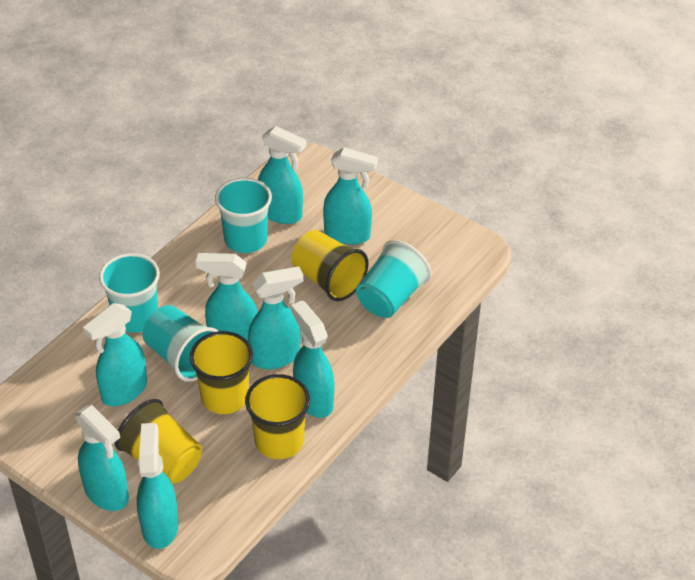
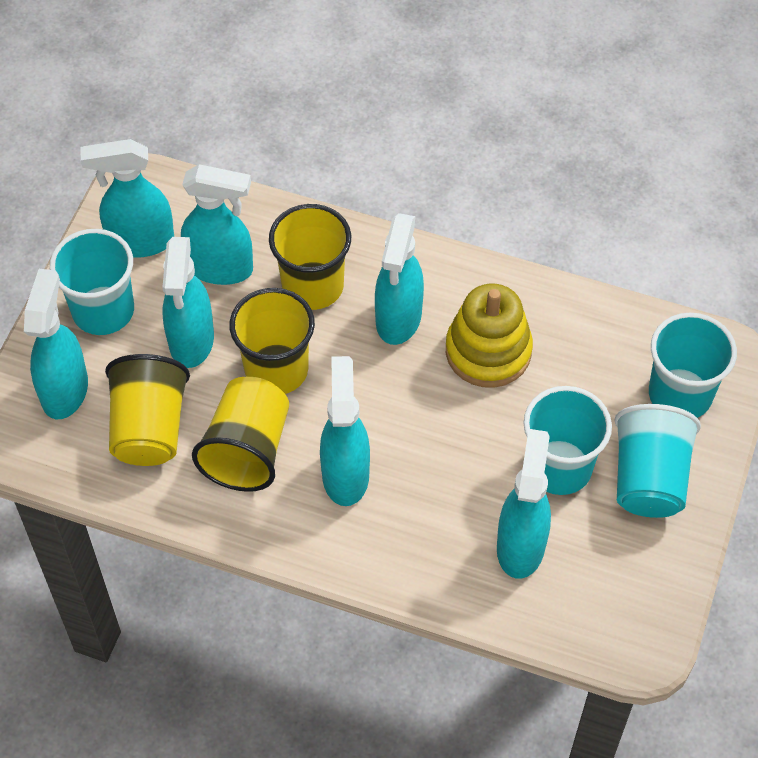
turquoise spray bottle: [75,405,129,511] [83,303,147,406] [137,423,179,549] [196,253,258,341] [248,267,303,369] [258,126,306,224] [291,300,335,418] [323,147,378,245] = 8 -> [24,269,88,419] [80,139,174,258] [162,237,214,368] [181,164,253,285] [320,356,370,506] [375,213,424,345] [497,429,551,579] = 7
yellow stacking toy: none = 0 -> [446,283,533,388] = 1

